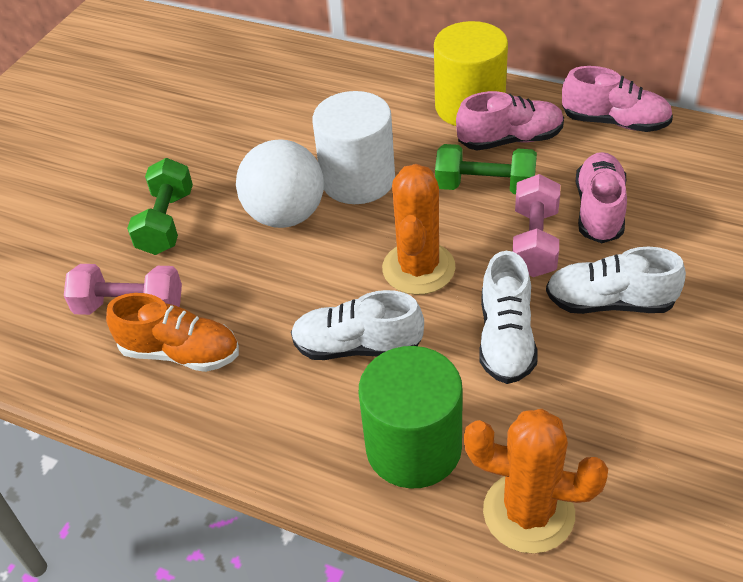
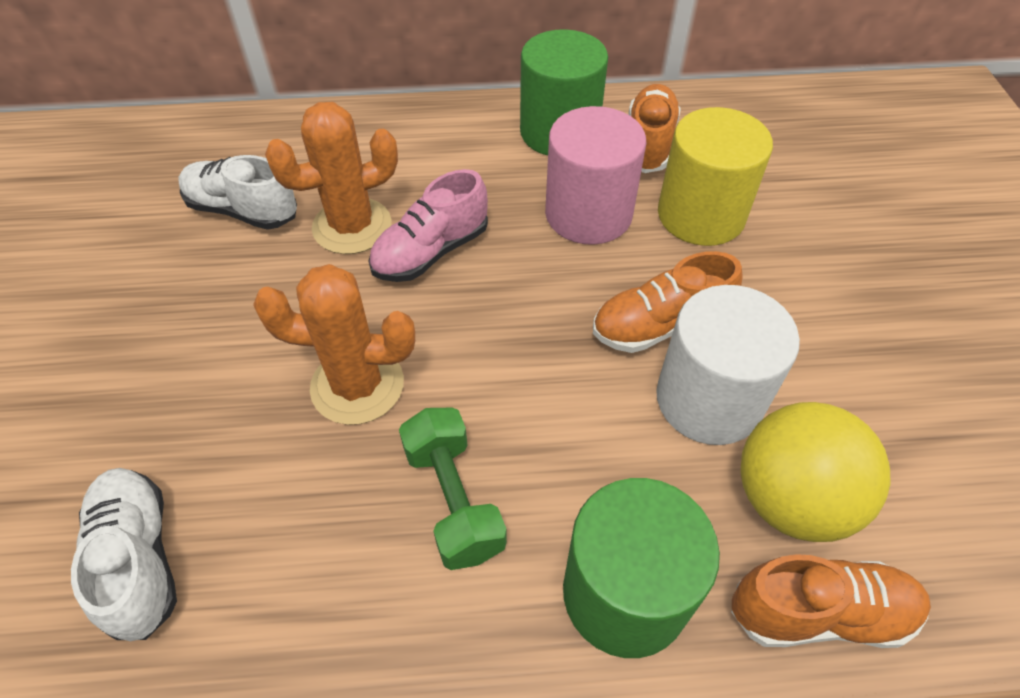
green cylinder: [359,346,463,489] = 1 -> [520,29,608,155] [563,478,720,658] = 2
green dumbbell: [127,158,193,255] [435,144,537,194] = 2 -> [399,408,507,570] = 1
orange shoe: [106,293,239,372] = 1 -> [593,251,743,353] [629,84,681,173] [731,554,931,648] = 3
pink cylinder: none = 0 -> [545,106,647,245] = 1
pink dumbbell: [64,264,182,315] [512,174,560,277] = 2 -> none = 0
pink shoe: [456,91,564,150] [562,66,673,132] [576,152,627,243] = 3 -> [369,169,488,282] = 1
white ball: [236,139,324,228] = 1 -> none = 0
white shoe: [291,290,424,360] [479,251,538,384] [546,247,686,314] = 3 -> [71,468,177,641] [178,155,297,230] = 2
yellow ball: none = 0 -> [741,402,891,542] = 1

